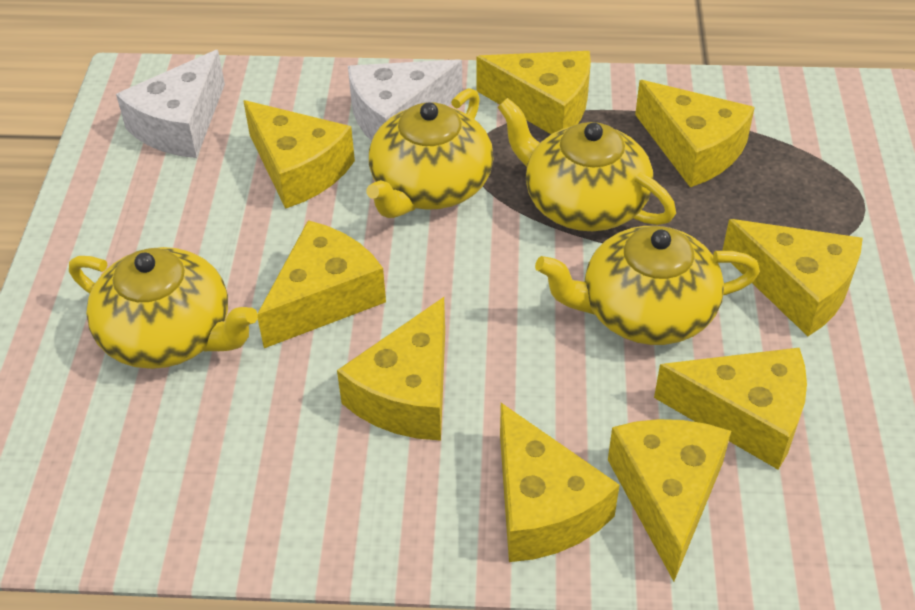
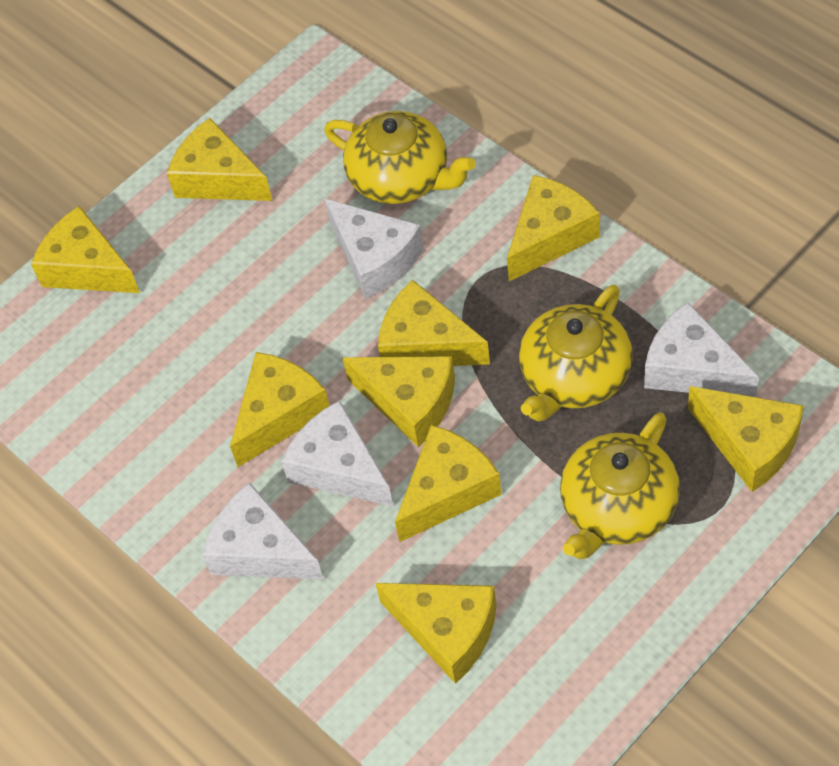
white cheese: [116,50,225,158] [348,59,462,141] = 2 -> [203,482,324,579] [281,400,394,507] [325,199,424,299] [644,302,759,397] = 4
yellow teapot: [69,247,258,369] [366,88,494,218] [498,98,676,231] [535,226,760,345] = 4 -> [324,111,475,204] [519,285,633,422] [560,412,680,559] = 3

